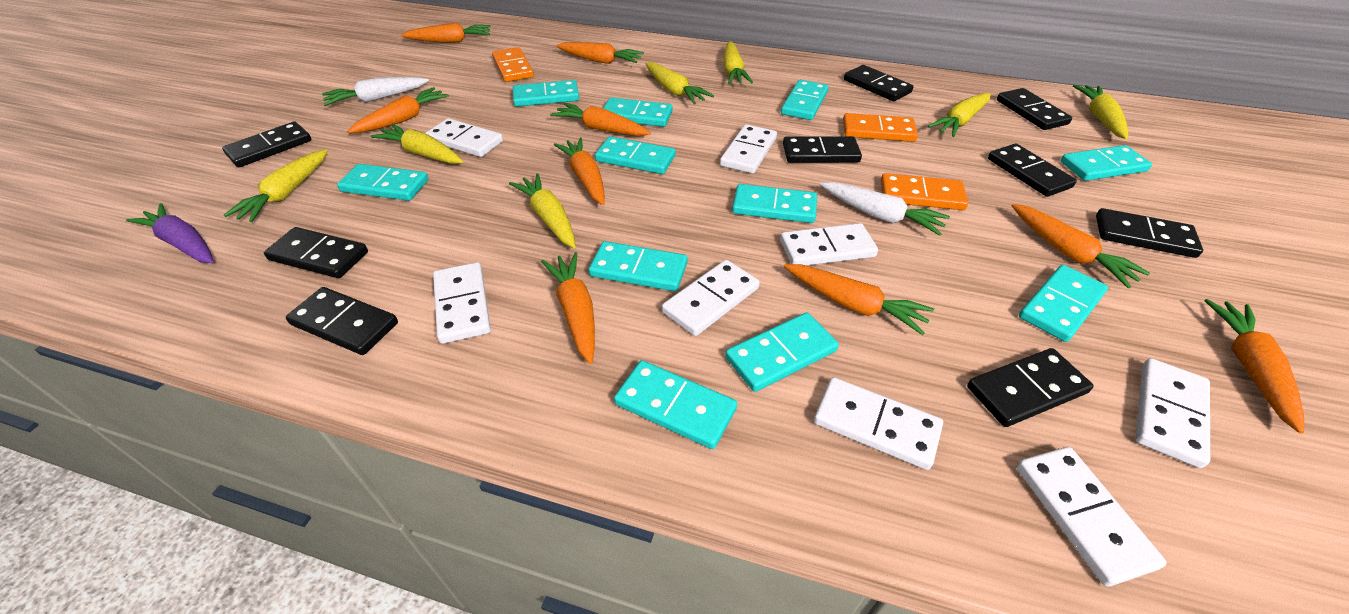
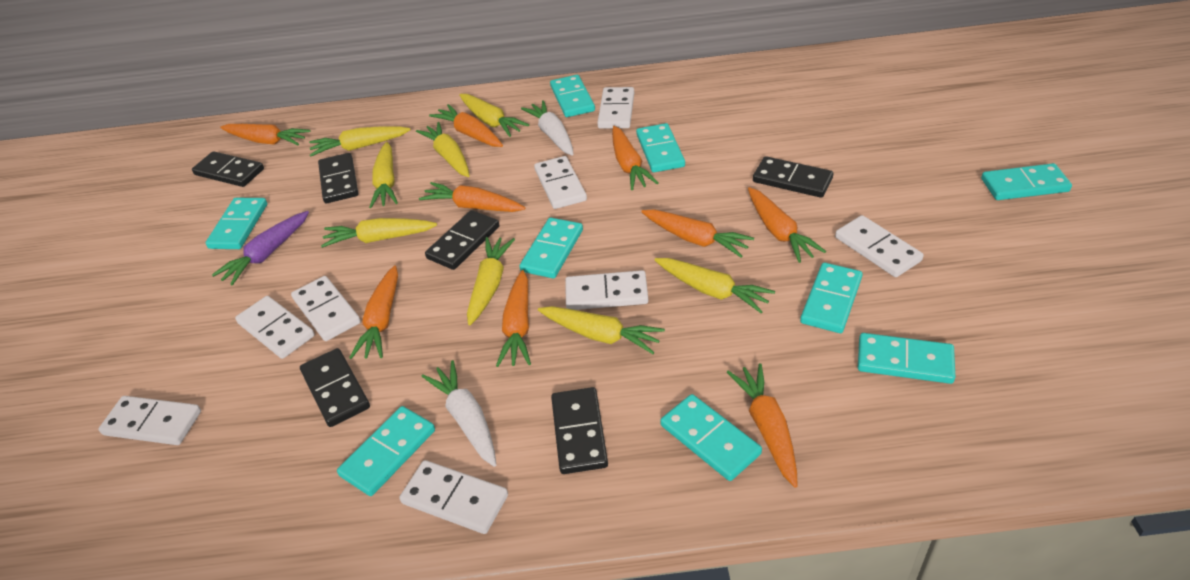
black domino: [222,121,312,167] [264,227,368,278] [286,287,398,355] [783,136,862,163] [844,65,914,101] [967,348,1094,427] [988,143,1077,197] [997,88,1072,130] [1096,208,1203,258] = 9 -> [192,151,264,187] [300,348,370,427] [318,153,358,203] [425,210,499,270] [551,387,608,474] [753,156,833,198] = 6
orange domino: [492,47,534,82] [843,113,918,142] [881,173,968,210] = 3 -> none = 0
turquoise domino: [337,164,428,201] [513,80,579,107] [589,241,688,291] [595,136,676,174] [603,98,673,127] [614,360,737,449] [725,313,839,392] [732,184,817,223] [781,80,829,120] [1019,265,1108,342] [1061,145,1152,181] = 11 -> [206,198,267,249] [337,406,435,496] [519,218,583,278] [550,75,595,117] [636,123,685,172] [660,394,762,481] [800,263,863,333] [858,333,956,384] [981,163,1072,200] = 9
yellow carrot: [224,149,328,222] [371,123,463,164] [509,173,576,248] [645,62,714,104] [723,41,753,84] [928,93,991,137] [1073,85,1128,139] = 7 -> [309,126,411,156] [321,218,437,248] [369,142,398,208] [416,122,469,177] [459,94,529,137] [467,237,515,326] [538,306,665,354] [654,258,775,313] = 8

